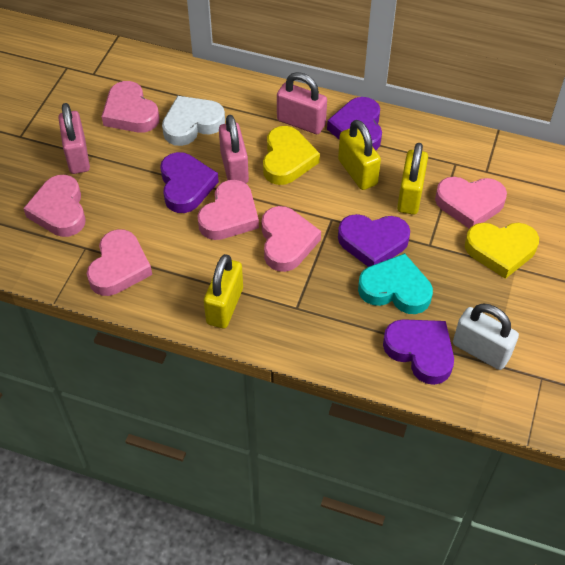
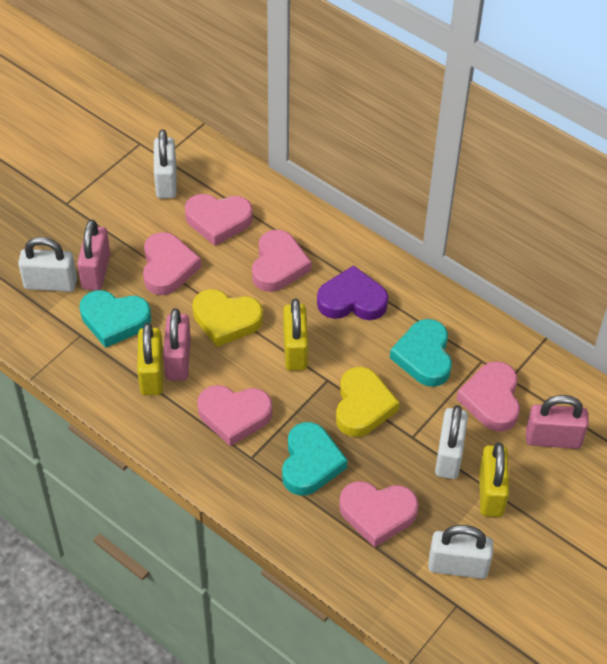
purple heart: [160,152,219,213] [327,97,382,150] [338,214,410,267] [383,319,454,385] = 4 -> [317,265,388,320] = 1
turquoise heart: [358,253,433,314] = 1 -> [80,290,151,348] [282,422,348,496] [390,319,452,387] = 3
white heart: [162,96,225,146] = 1 -> none = 0
white padlock: [453,303,519,370] = 1 -> [18,237,77,292] [154,129,177,199] [428,525,493,579] [435,405,468,479] = 4

